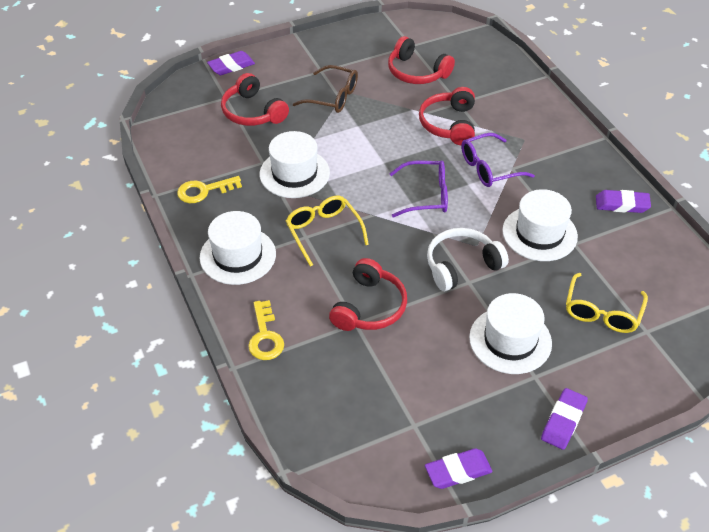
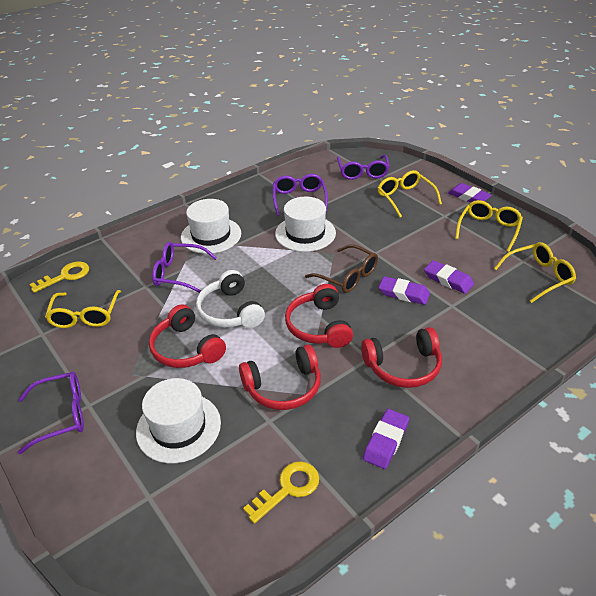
purple glasses: [389,160,448,217] [461,133,535,187] = 2 -> [18,371,84,454] [152,242,217,293] [273,174,328,216] [337,154,389,180] = 4
white hat: [200,211,276,285] [260,131,330,198] [469,293,552,374] [502,189,578,261] = 4 -> [136,378,221,463] [181,199,241,254] [275,197,336,252] = 3
yellow glasses: [286,196,369,267] [566,273,648,333] = 2 -> [45,290,121,328] [378,170,442,218] [455,200,523,252] [494,242,576,303] = 4

